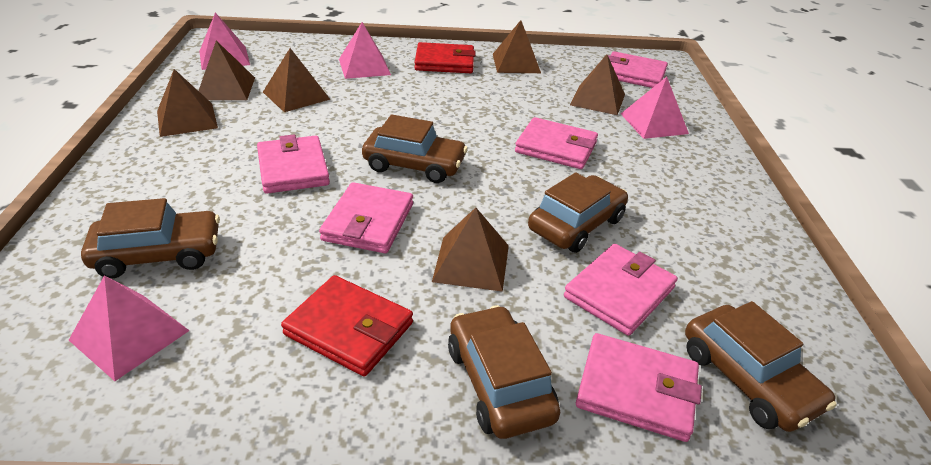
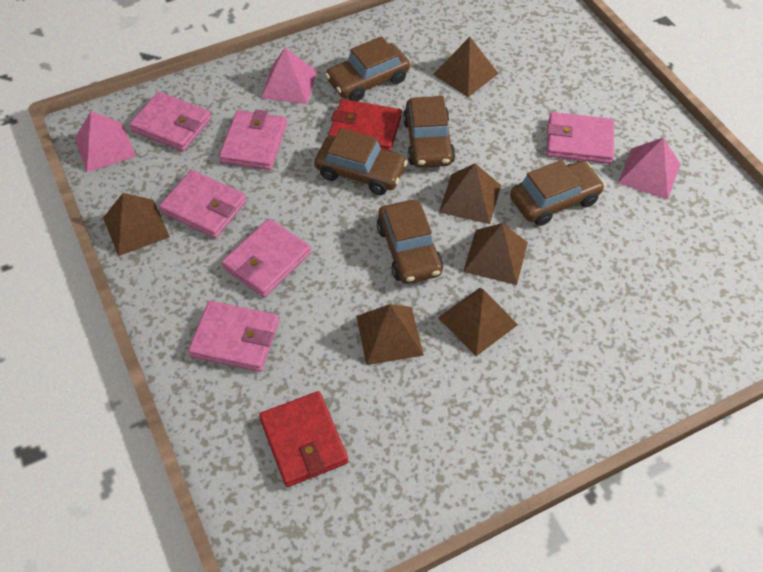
pink pyramid: [69,275,190,381] [199,12,250,70] [339,22,391,79] [621,77,689,139] = 4 -> [74,111,136,172] [261,48,317,104] [618,138,680,199] = 3

